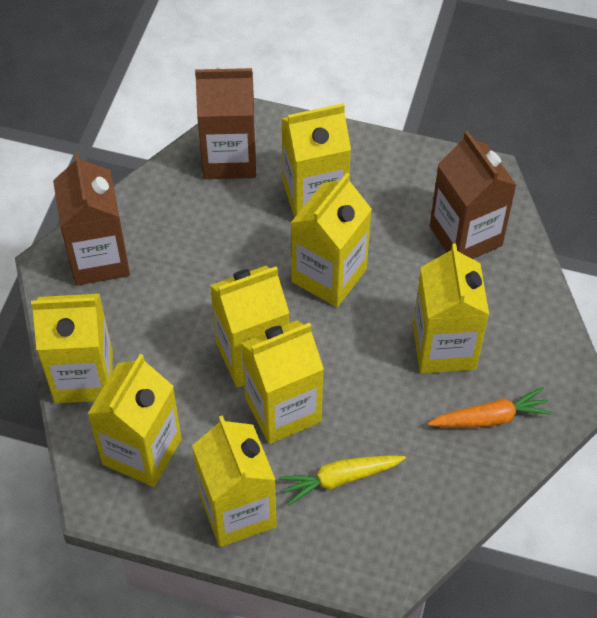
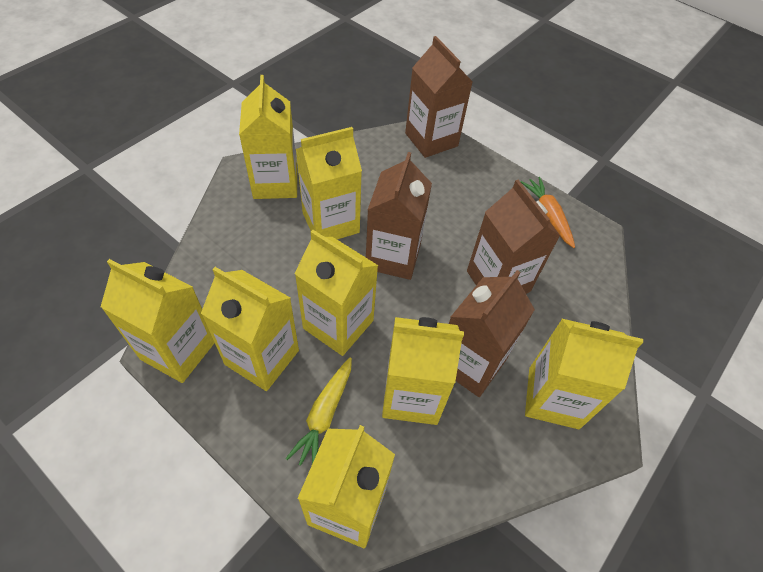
brown carton: [53,152,130,286] [195,67,256,179] [430,131,517,259] = 3 -> [366,152,432,280] [405,36,473,158] [449,270,535,397] [467,180,560,294] = 4

